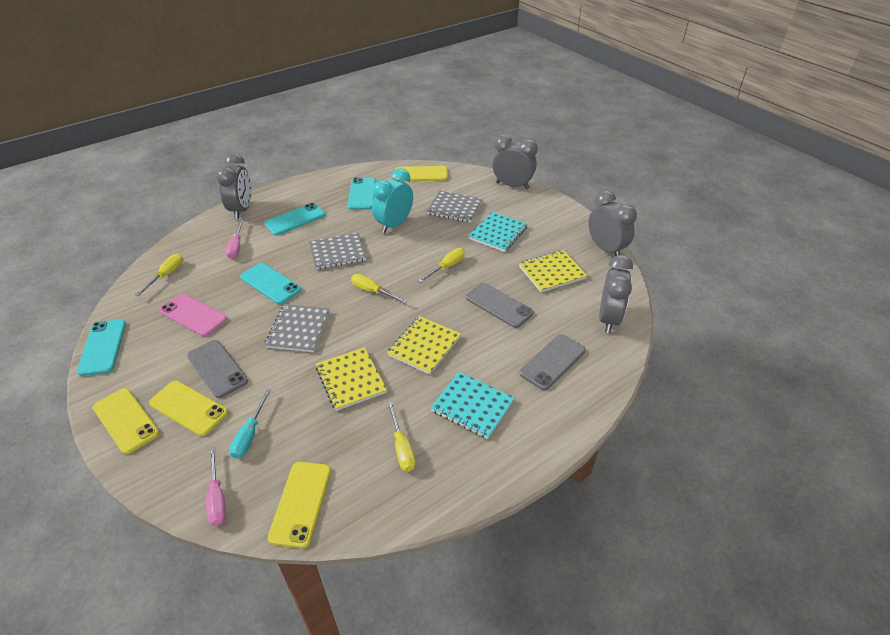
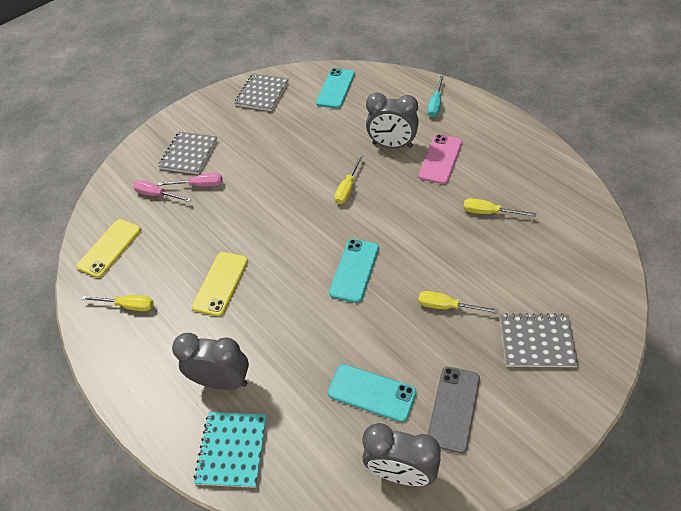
grey clock: [216,153,252,219] [492,135,538,189] [589,190,637,256] [599,255,633,333] = 4 -> [172,333,249,390] [362,423,441,486] [366,92,419,148] = 3
grey phone: [187,340,248,398] [466,283,533,328] [519,334,586,390] = 3 -> [427,366,480,453] = 1
turquoise clock: [372,168,413,233] = 1 -> none = 0
turquoise notebook: [431,372,515,439] [469,212,527,252] = 2 -> [193,412,267,488] = 1
turquoise phone: [77,319,126,376] [240,263,301,304] [264,203,325,236] [348,177,376,210] = 4 -> [316,68,355,108] [328,364,416,422] [329,239,379,303] = 3
yellow notebook: [316,347,387,411] [387,316,461,375] [519,250,587,293] = 3 -> none = 0
yellow phone: [93,388,159,454] [149,381,228,436] [268,462,331,548] [395,166,448,181] = 4 -> [77,219,141,278] [192,252,248,316] = 2

